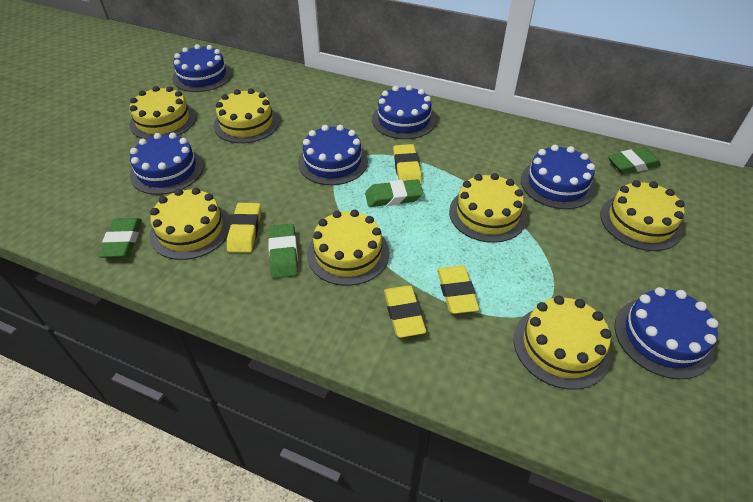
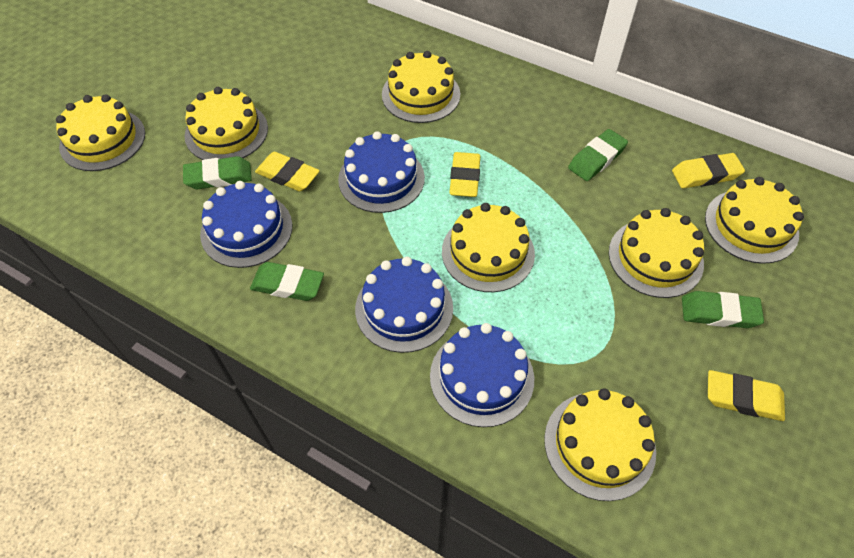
blue cake: [130,133,204,195] [172,44,232,92] [298,125,368,185] [372,85,436,139] [521,145,596,209] [615,287,718,379] = 6 -> [200,181,292,268] [338,131,425,213] [355,257,453,353] [430,323,534,427] = 4

